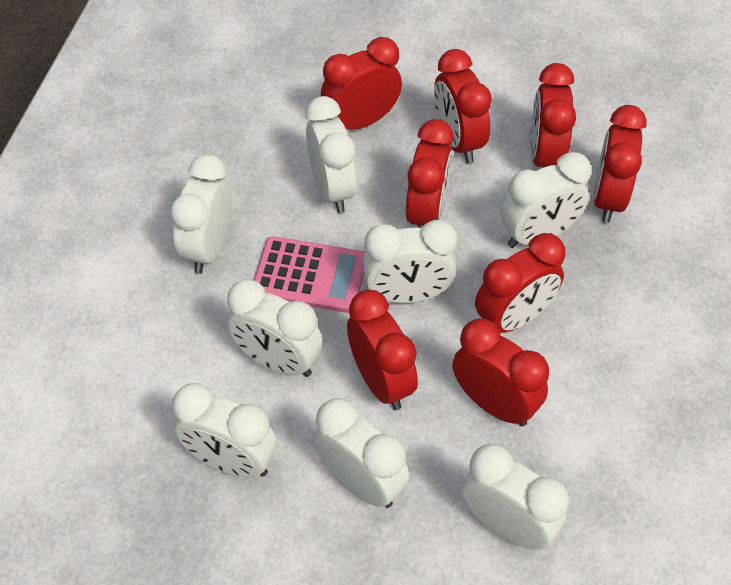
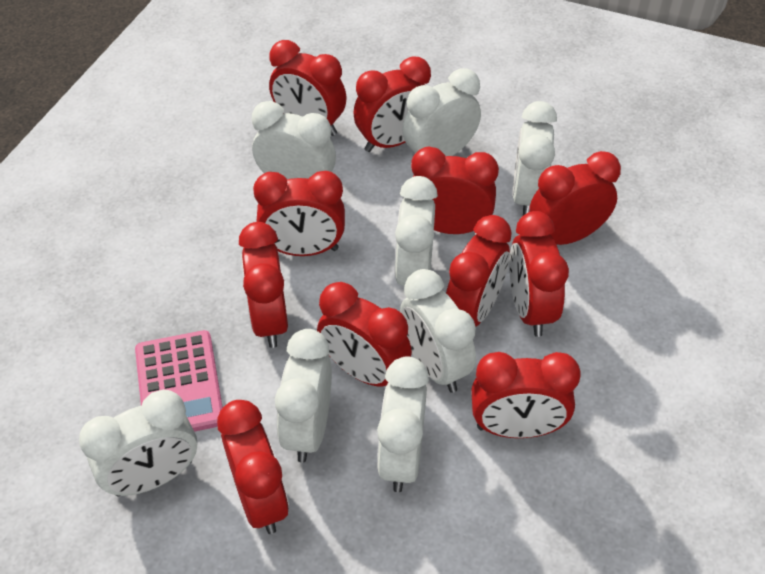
red clock: [321,37,402,129] [347,290,418,410] [406,119,454,228] [434,49,492,163] [453,318,549,426] [475,233,566,333] [531,63,576,168] [593,105,647,223] = 8 -> [217,400,289,534] [239,222,288,348] [253,171,345,256] [269,40,347,136] [317,282,412,387] [354,57,431,152] [411,146,499,234] [446,215,512,327] [471,352,581,438] [509,211,569,337] [529,151,621,245] = 11

